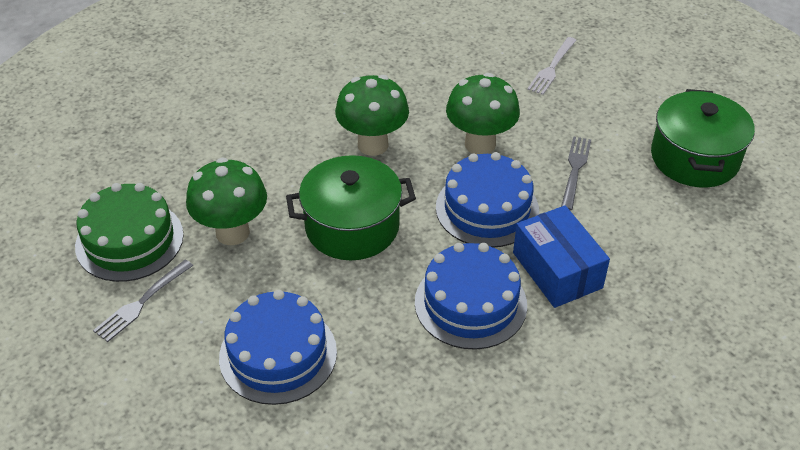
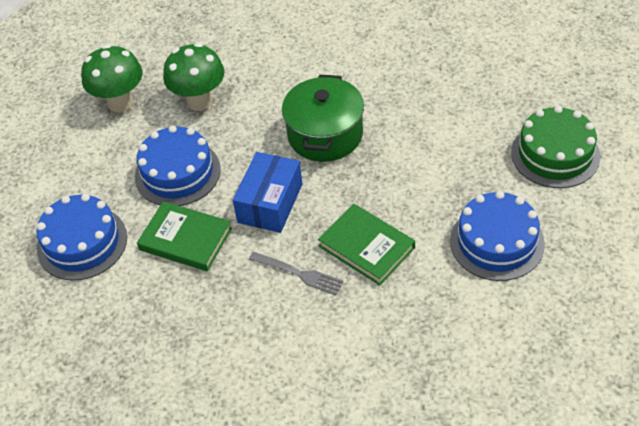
green book: none = 0 -> [137,201,232,271] [318,204,415,286] = 2
green mushroom: [186,158,267,245] [335,75,409,156] [446,73,520,155] = 3 -> [81,45,143,112] [163,43,224,111] = 2
green pot: [286,155,416,260] [651,89,755,188] = 2 -> [282,75,364,162] = 1
grey fork: [93,259,193,342] [561,136,591,210] = 2 -> [249,252,344,295] = 1
white fork: [527,37,577,95] = 1 -> none = 0

